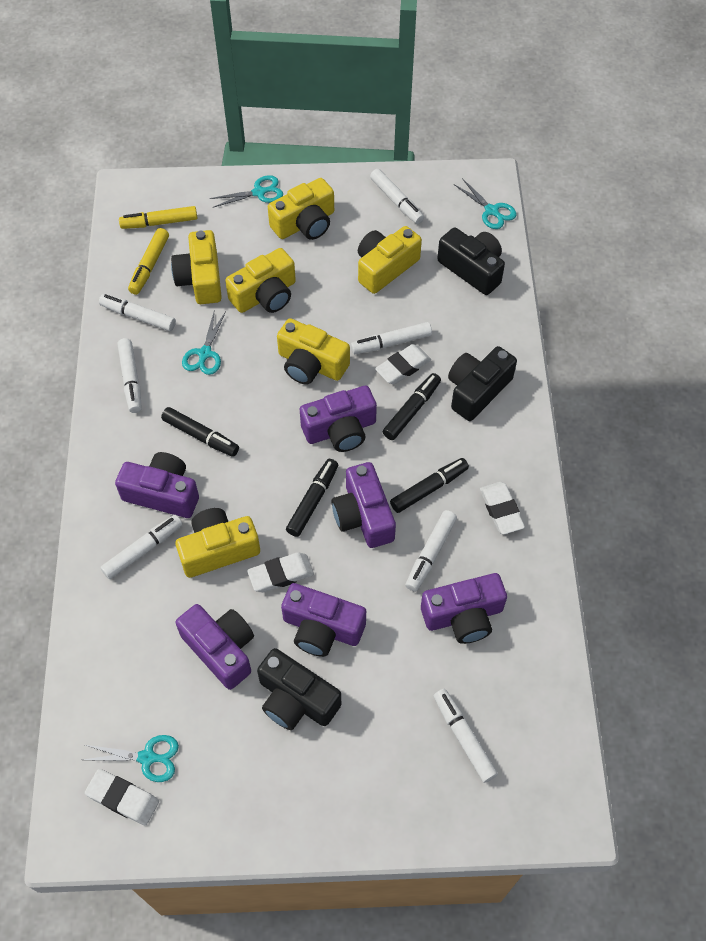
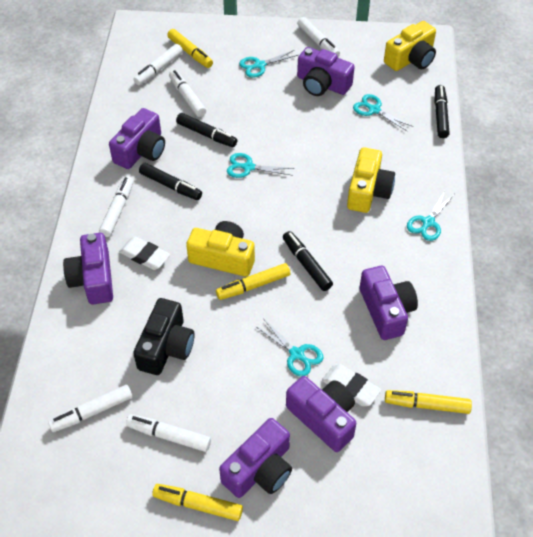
black camera: [257,648,341,730] [437,227,505,295] [448,346,517,421] = 3 -> [133,298,195,375] = 1
turquoise scissors: [83,735,179,782] [182,311,226,375] [210,175,283,208] [454,178,516,229] = 4 -> [227,153,294,178] [239,50,298,78] [255,318,323,376] [353,94,413,132] [407,191,454,241] = 5
white eraser: [85,769,159,825] [247,552,314,592] [375,344,431,384] [480,482,525,534] = 4 -> [119,237,170,270] [322,364,381,406] = 2
white marker: [99,294,176,331] [100,515,183,579] [117,338,142,413] [351,322,432,354] [370,169,424,224] [405,510,457,592] [433,689,498,783] = 7 -> [48,385,133,432] [99,176,134,237] [126,414,211,452] [133,44,183,85] [169,70,206,117] [297,17,340,58] = 6
yellow camera: [171,230,222,304] [175,508,260,578] [225,248,296,313] [268,178,334,240] [277,318,350,385] [358,226,422,294] = 6 -> [186,221,255,277] [347,147,395,213] [384,21,436,71] = 3
yellow marker: [119,206,197,229] [128,228,169,295] = 2 -> [152,484,243,521] [167,29,213,68] [216,263,290,300] [385,390,472,414] = 4

